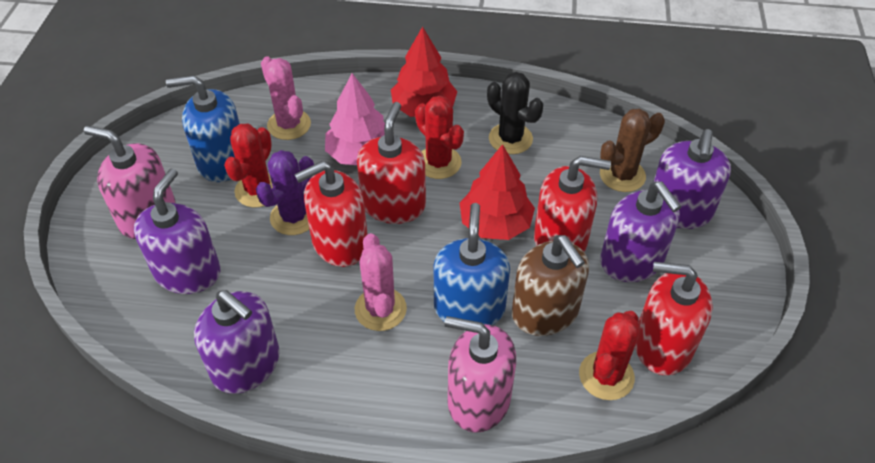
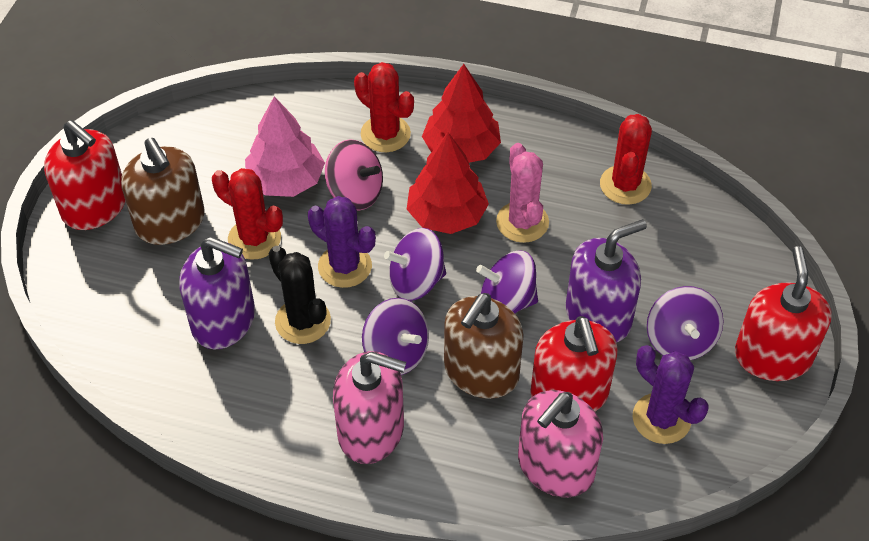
blue soap dispenser: [166,75,240,182] [434,203,510,325] = 2 -> none = 0
brown cactus: [600,108,665,192] = 1 -> none = 0
brown soap dispenser: [512,235,589,336] = 1 -> [121,138,205,245] [444,293,524,399] = 2
pink cactus: [261,57,311,140] [355,233,407,331] = 2 -> [496,143,549,243] = 1
pink spinning top: none = 0 -> [325,139,383,210] = 1
purple cactus: [256,150,314,235] = 1 -> [308,196,375,288] [633,345,709,444] = 2
purple soap dispenser: [134,168,221,294] [194,290,280,394] [600,181,681,282] [653,129,731,229] = 4 -> [179,237,255,349] [566,219,647,343] = 2
purple spinning top: none = 0 -> [362,298,429,375] [384,228,446,301] [476,250,538,313] [647,286,723,360] = 4
red soap dispenser: [294,161,368,267] [357,102,426,224] [534,156,611,252] [635,262,713,376] = 4 -> [44,120,125,230] [530,316,618,411] [735,246,831,381] = 3

